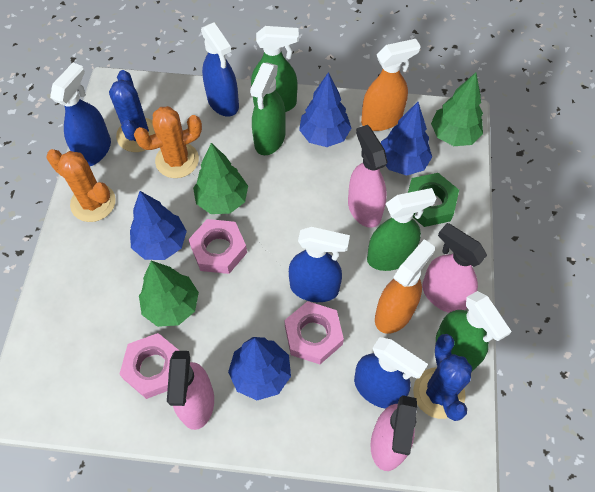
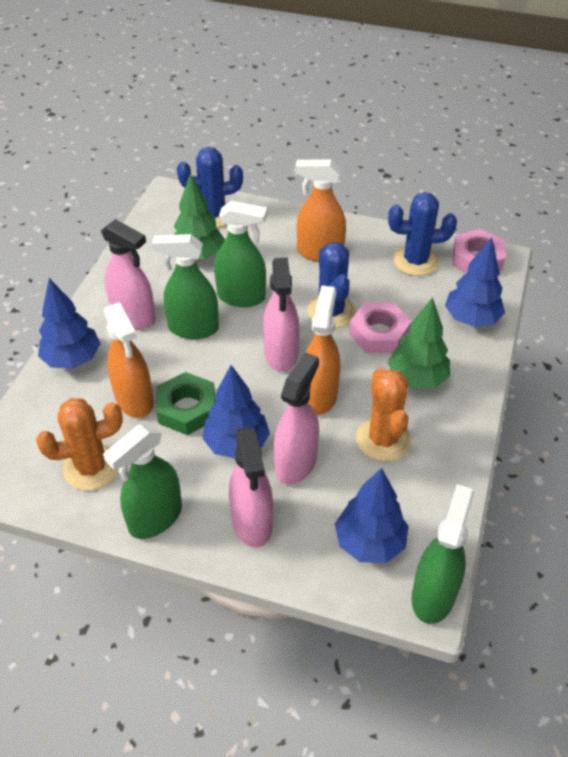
blue cactus: [109,70,155,152] [413,334,472,421] = 2 -> [177,147,243,228] [307,242,356,328] [388,192,457,276] = 3
blue spray bottle: [50,63,111,166] [201,22,239,117] [289,227,350,302] [354,337,428,409] = 4 -> none = 0
green tree: [139,261,199,327] [193,143,248,214] [431,73,483,146] = 3 -> [174,174,225,260] [387,297,450,389] = 2
orange spray bottle: [361,39,421,131] [375,239,435,334] = 2 -> [104,302,154,418] [295,159,346,262] [306,285,340,415] = 3
pink nut: [119,333,180,399] [188,219,247,274] [285,301,344,364] = 3 -> [349,302,411,353] [453,229,505,273] = 2

